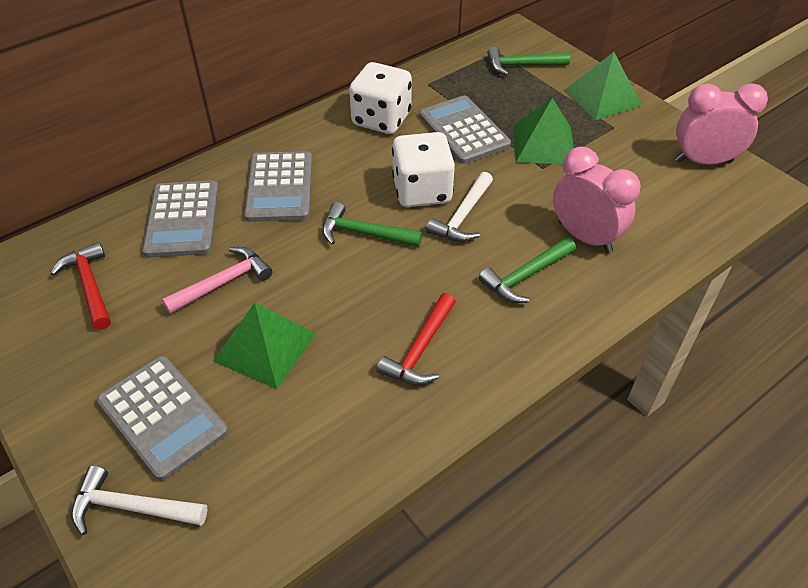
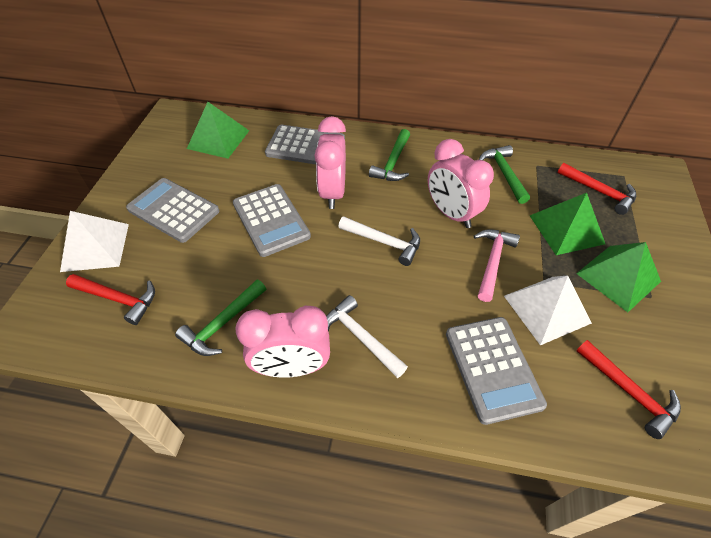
pink clock: [553,147,641,253] [675,83,768,165] = 2 -> [235,306,330,378] [314,116,346,209] [428,139,494,228] = 3
red hammer: [51,242,111,330] [377,293,456,385] = 2 -> [66,274,155,325] [557,163,636,215] [576,340,681,439] = 3
white dice: [349,62,412,134] [392,132,455,207] = 2 -> none = 0
white pyramid: none = 0 -> [60,211,129,272] [504,275,592,345] = 2

